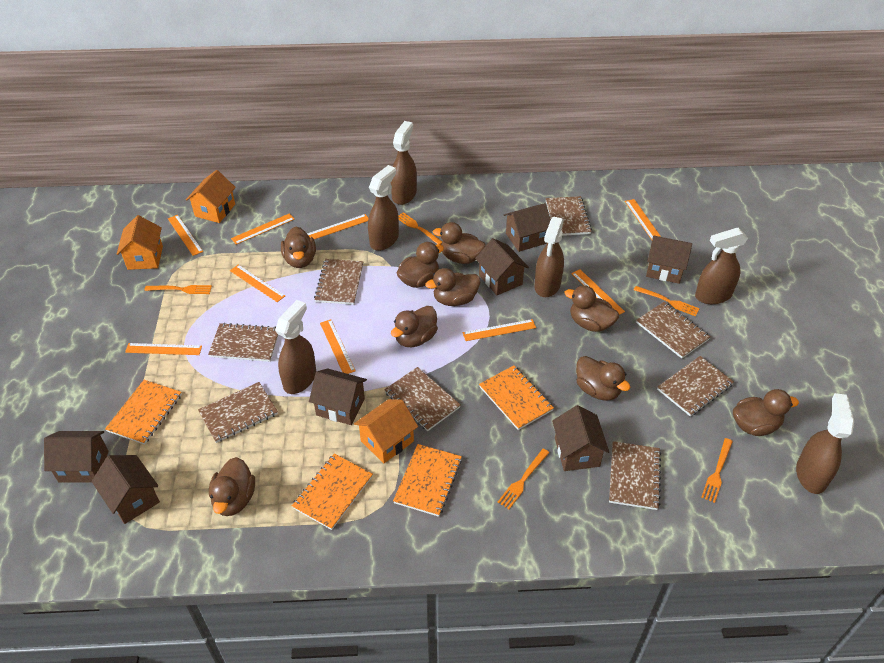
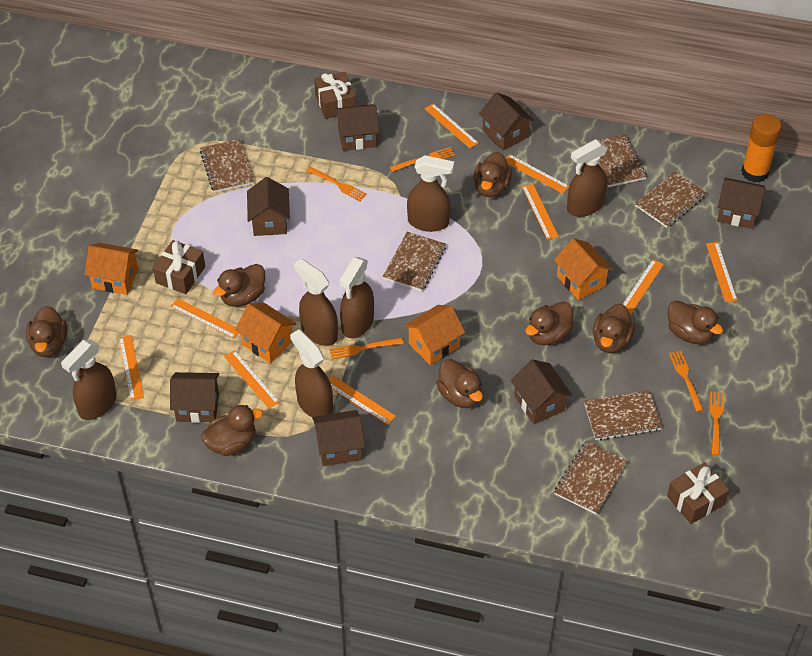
brown duck: [209,457,255,516] [281,226,316,268] [391,306,438,347] [397,242,444,288] [425,268,480,306] [433,222,486,264] [564,285,619,332] [576,356,631,401] [733,389,799,436] = 9 -> [26,306,67,357] [201,405,263,456] [213,264,265,307] [436,359,483,408] [474,152,512,197] [525,301,573,345] [593,304,635,353] [668,300,723,344] = 8
brown gift: none = 0 -> [153,240,205,294] [314,72,356,119] [667,462,729,524] = 3
brown notebook: [198,382,278,443] [208,323,278,362] [314,259,363,305] [384,367,461,431] [546,196,592,236] [609,441,661,510] [636,302,710,358] [657,356,734,416] = 8 -> [200,139,254,193] [383,232,446,291] [554,441,628,514] [584,390,662,441] [587,134,647,187] [635,171,706,228] = 6
orange glue stick: none = 0 -> [741,114,782,183] = 1
orange house: [117,215,163,270] [186,170,236,223] [354,399,418,463] = 3 -> [85,243,139,295] [235,303,296,363] [404,305,465,365] [554,238,613,300] = 4
orange notebook: [105,380,182,445] [292,454,373,530] [393,444,462,517] [479,365,554,430] = 4 -> none = 0

